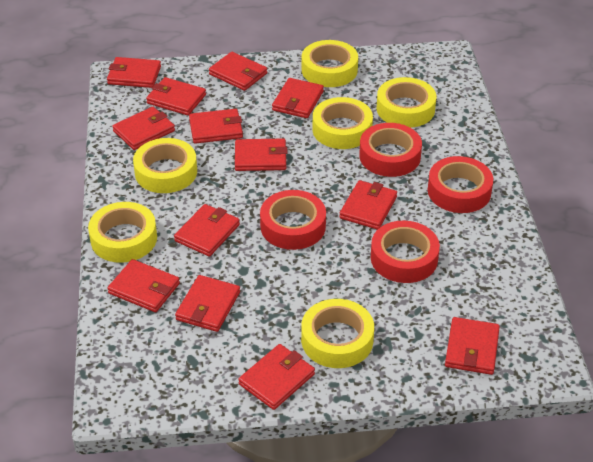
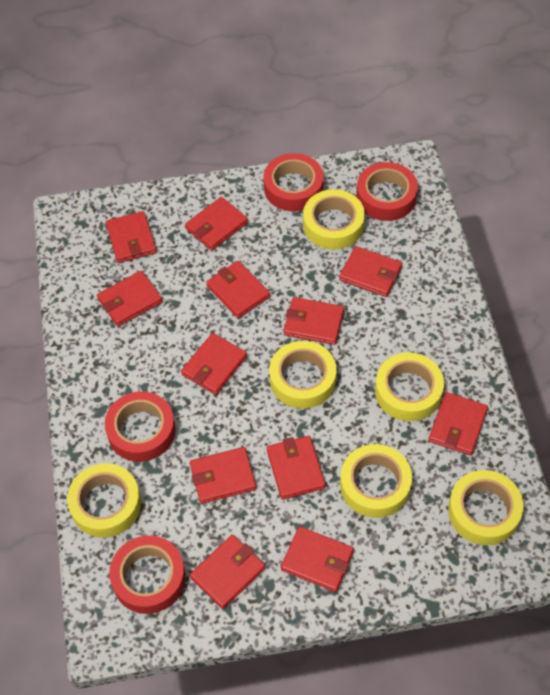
red wallet: [107,57,161,88] [107,259,180,312] [112,107,175,150] [146,77,206,115] [174,204,240,257] [175,275,240,332] [189,109,243,144] [209,52,267,91] [235,139,287,171] [238,344,315,410] [272,78,324,118] [339,180,397,230] [445,317,500,375] = 13 -> [97,271,163,326] [106,211,157,263] [181,333,247,395] [185,197,248,250] [190,447,256,504] [190,534,266,609] [206,261,270,318] [267,436,326,499] [281,526,354,592] [284,297,344,345] [339,246,402,297] [428,392,488,456] = 12

